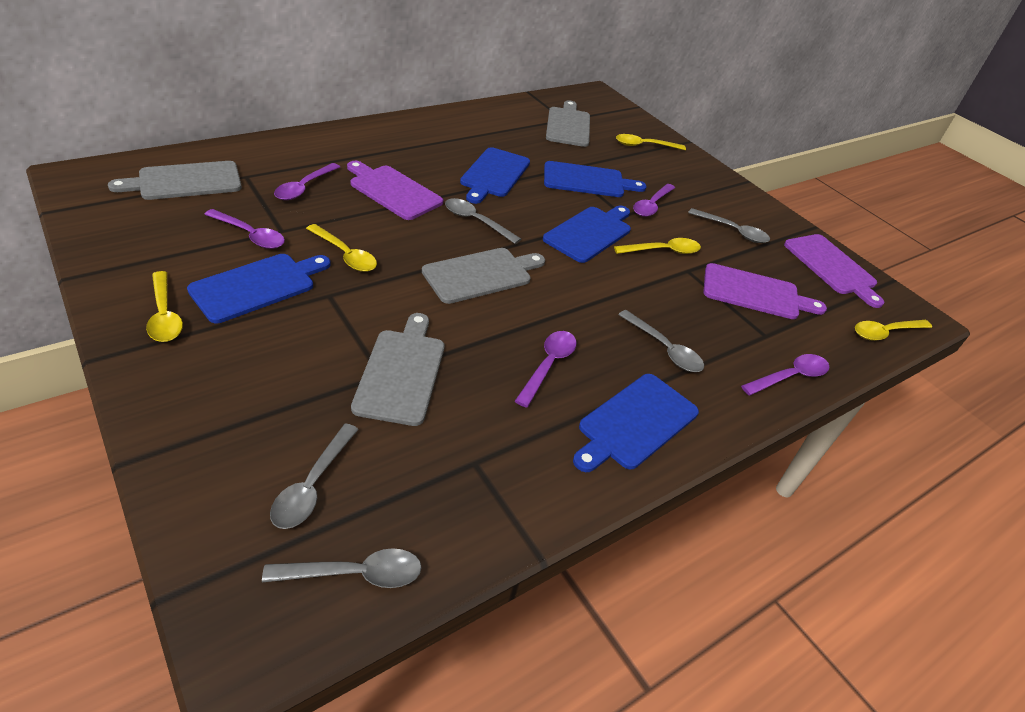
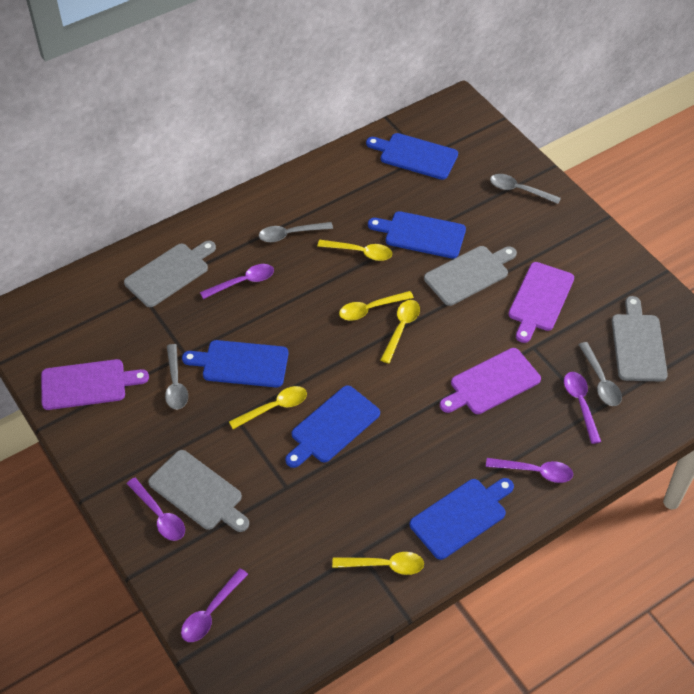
grey spoon: [262,548,422,588] [270,423,359,529] [445,198,521,244] [618,310,704,372] [688,208,770,243] = 5 -> [165,344,188,409] [259,222,333,242] [490,174,561,204] [579,342,622,406] = 4

